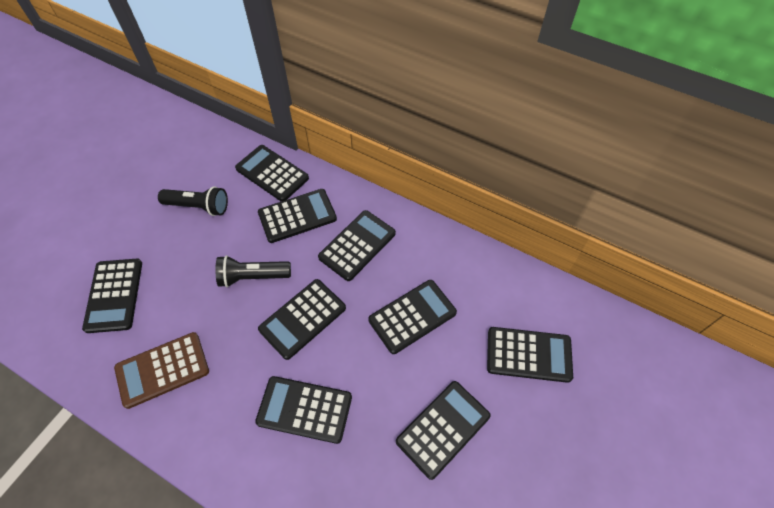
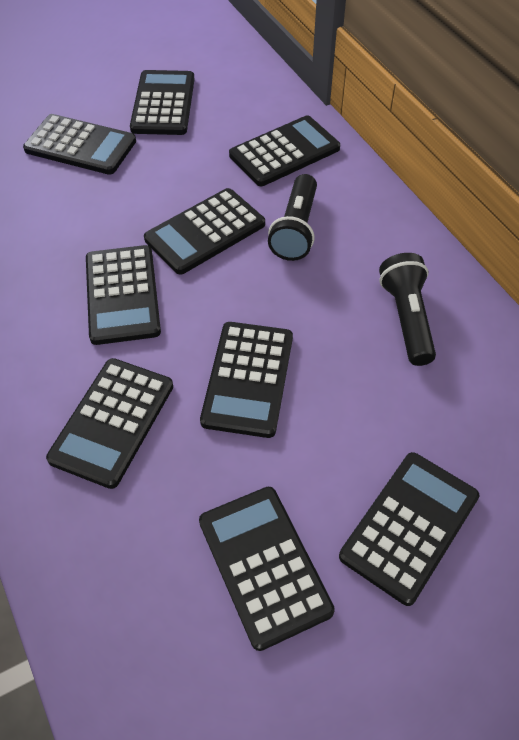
brown calculator: [114,332,209,409] = 1 -> none = 0

